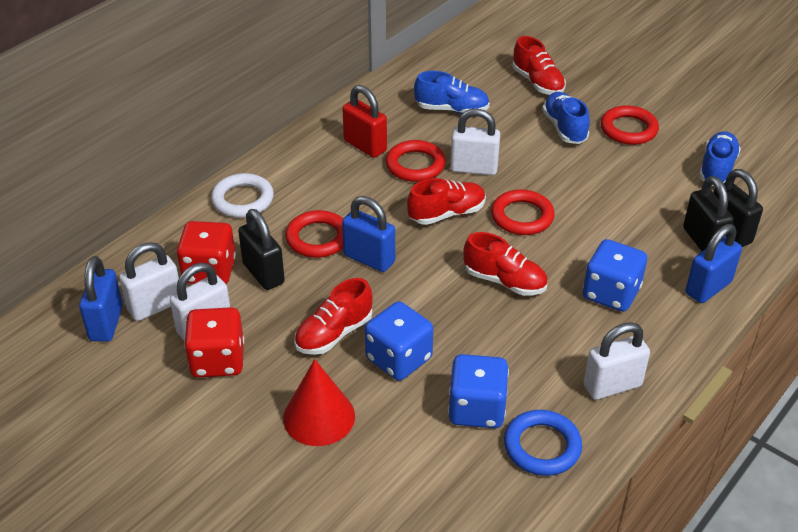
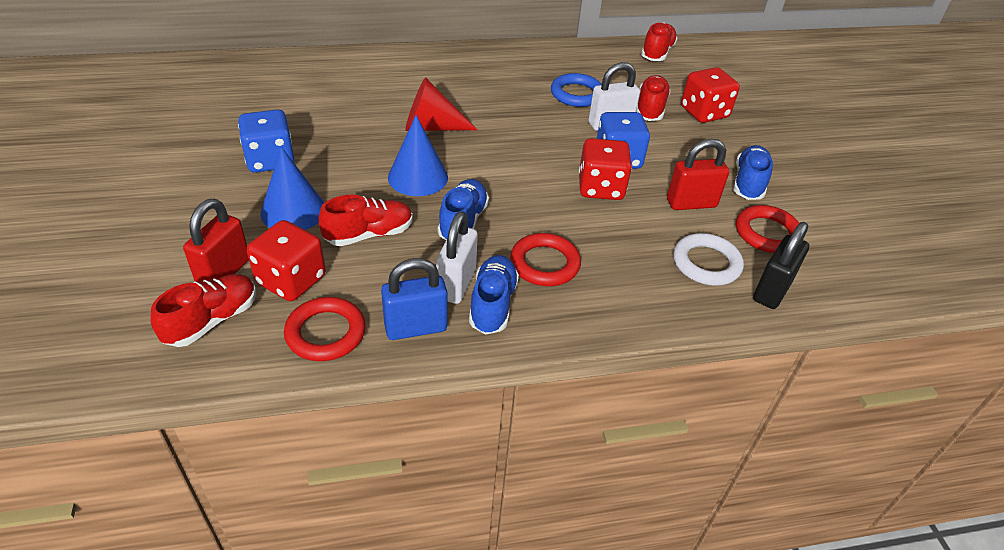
black padlock: [238,209,285,290] [683,176,734,251] [713,169,763,247] = 3 -> [753,222,809,309] = 1
blue cone: none = 0 -> [260,147,325,230] [388,115,448,196] = 2
blue dice: [365,301,433,381] [448,354,509,428] [583,239,647,312] = 3 -> [238,109,294,173] [597,112,650,169] = 2
blue padlock: [79,256,123,342] [342,196,395,272] [686,224,742,303] = 3 -> [381,258,448,340] = 1
red dice: [177,221,236,284] [184,307,244,378] = 2 -> [247,220,326,301] [579,138,632,200] [681,67,740,123] = 3
red padlock: [342,85,387,158] = 1 -> [183,199,249,282] [667,139,729,210] = 2
red ring: [285,210,343,258] [386,140,446,182] [491,189,555,235] [601,105,659,145] = 4 -> [284,297,366,361] [510,233,581,286] [736,205,799,253] = 3
white padlock: [119,242,179,321] [170,263,230,341] [450,108,500,175] [584,322,650,400] = 4 -> [436,211,478,304] [588,62,640,131] = 2

